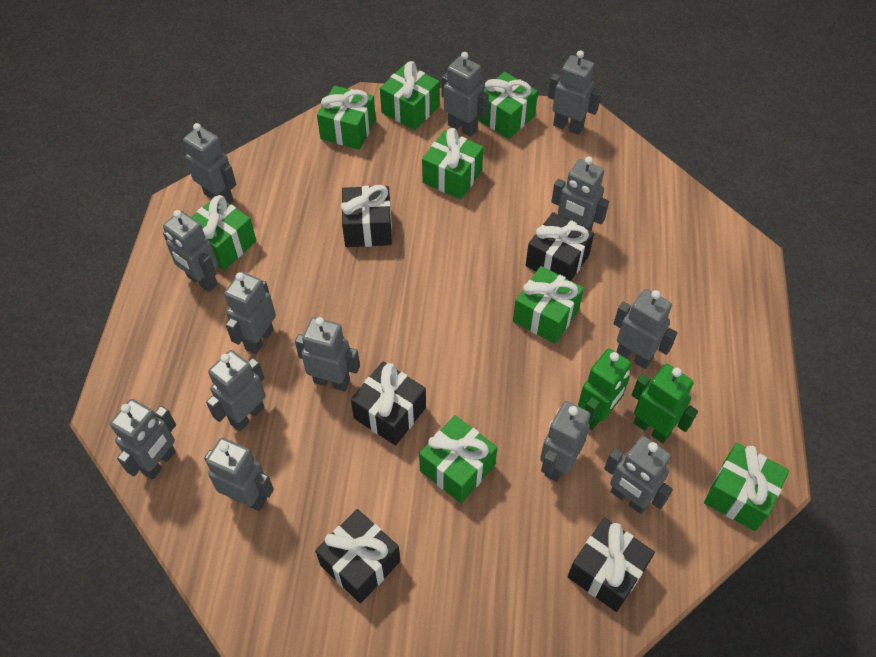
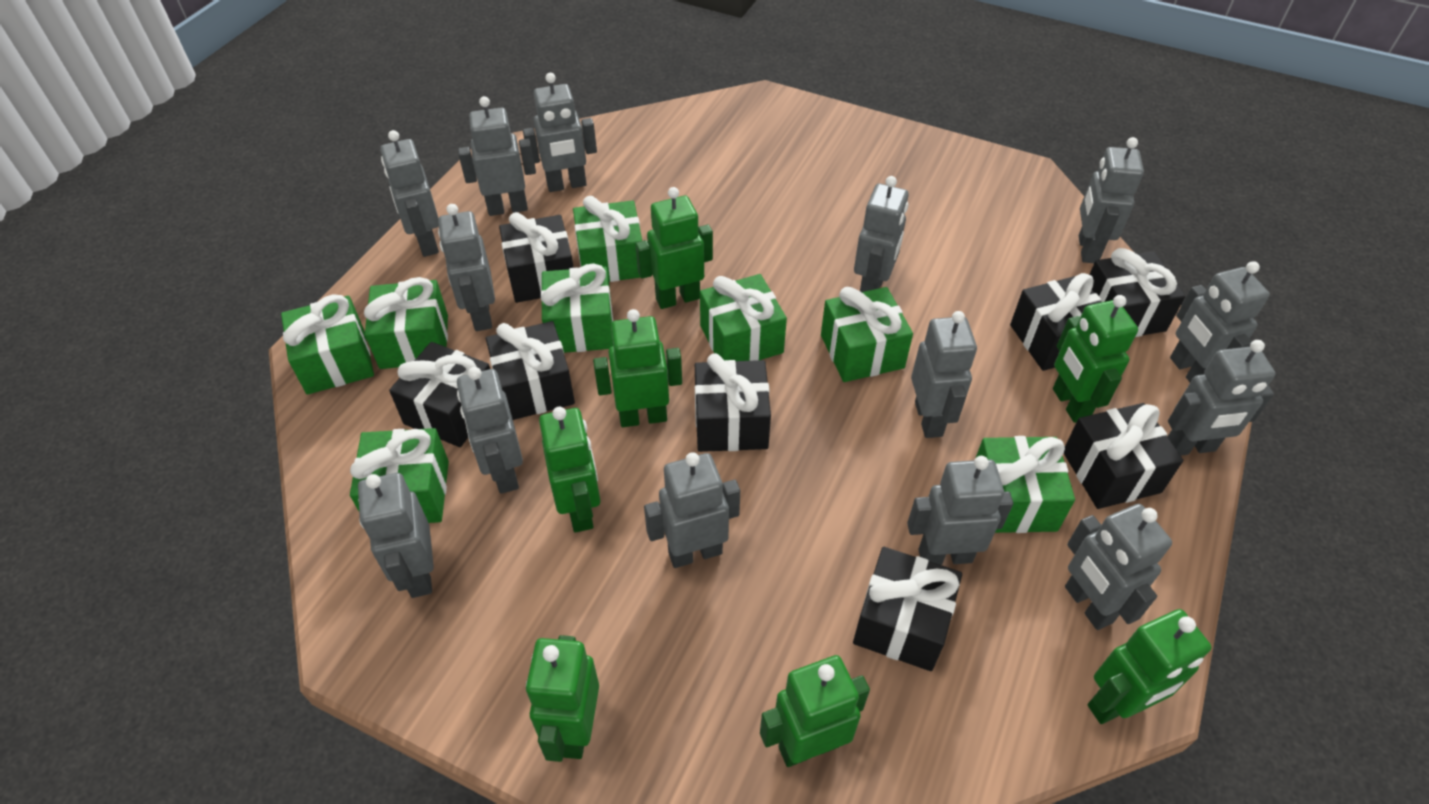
black gift: [315,509,400,603] [341,185,392,247] [351,362,426,445] [526,212,594,281] [567,518,655,612] = 5 -> [389,342,490,447] [486,321,575,420] [499,212,574,303] [695,353,771,452] [853,547,962,671] [1010,273,1101,371] [1064,403,1183,509] [1089,248,1186,337] = 8
green robot: [578,349,631,430] [632,364,698,444] = 2 -> [526,635,599,762] [539,407,600,533] [593,309,682,427] [635,187,713,309] [760,655,870,767] [1053,295,1138,423] [1088,609,1212,724] = 7
grey robot: [110,399,176,480] [163,210,218,292] [183,123,236,204] [204,438,274,511] [206,350,266,431] [224,272,276,354] [295,317,360,392] [442,52,489,137] [540,401,591,482] [548,50,602,135] [551,157,609,231] [604,436,673,514] [613,289,677,369] = 13 -> [358,473,434,598] [380,130,439,257] [438,204,495,331] [457,367,523,494] [458,96,536,216] [523,73,597,192] [644,452,740,568] [854,176,909,292] [907,456,1013,565] [911,311,977,438] [1065,504,1172,630] [1079,137,1144,263] [1167,340,1275,456] [1170,261,1270,382] = 14

